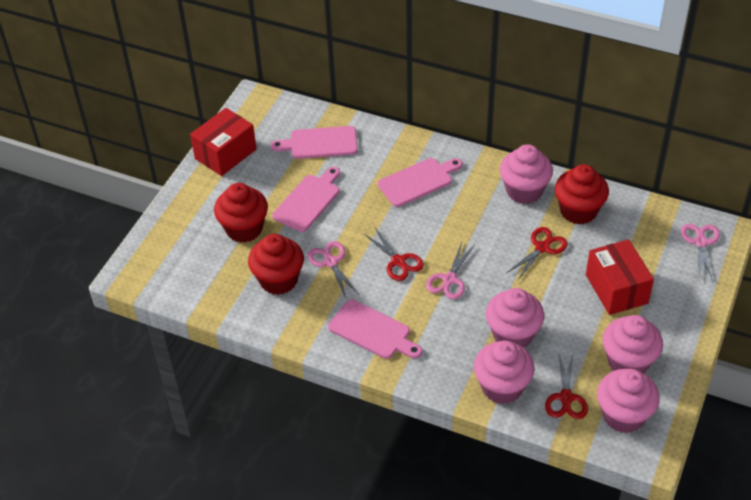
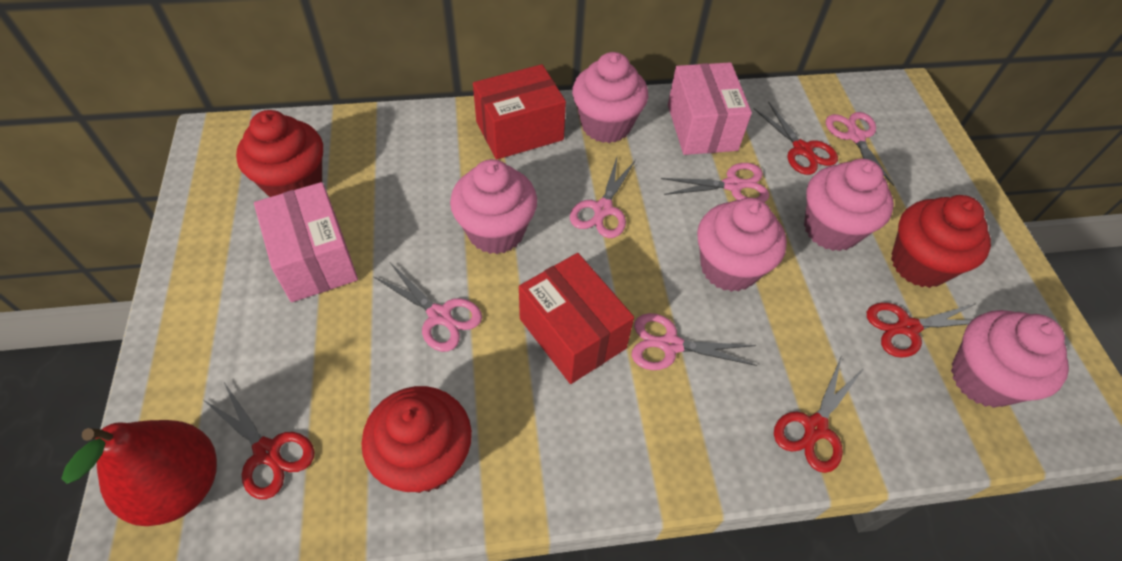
pink box: none = 0 -> [254,182,358,302] [668,62,752,155] = 2
pink cutting board: [271,126,358,159] [272,167,340,232] [328,300,422,359] [378,158,462,207] = 4 -> none = 0
pink scissors: [308,241,358,298] [426,242,475,299] [681,224,720,281] = 3 -> [373,263,482,352] [570,157,636,238] [632,313,757,370] [661,163,769,202] [826,112,894,186] = 5
red pear: none = 0 -> [61,420,217,526] = 1
red scissors: [363,228,424,281] [506,227,568,281] [545,351,588,419] = 3 -> [204,383,315,499] [754,102,838,175] [774,358,864,473] [867,303,975,358] = 4

